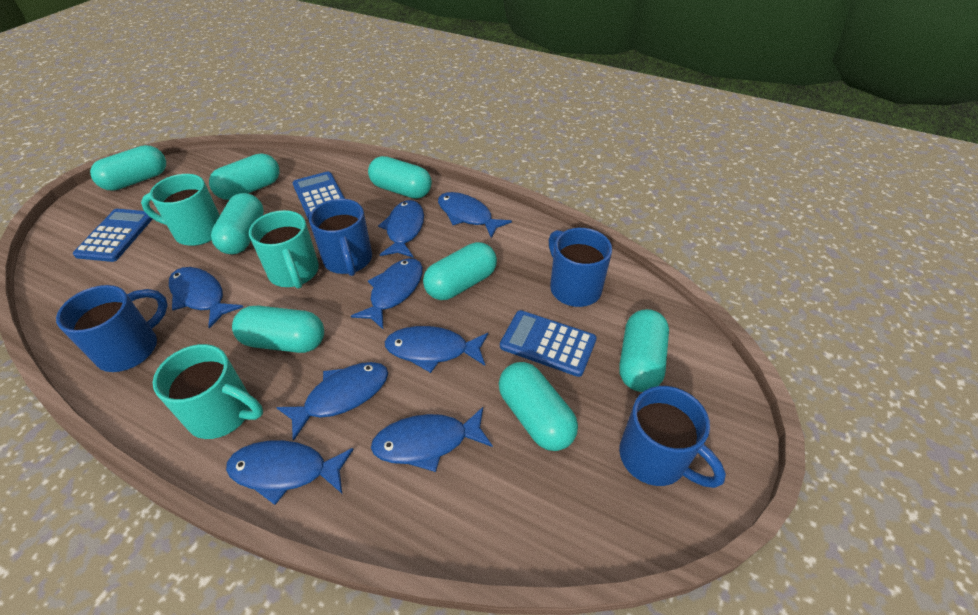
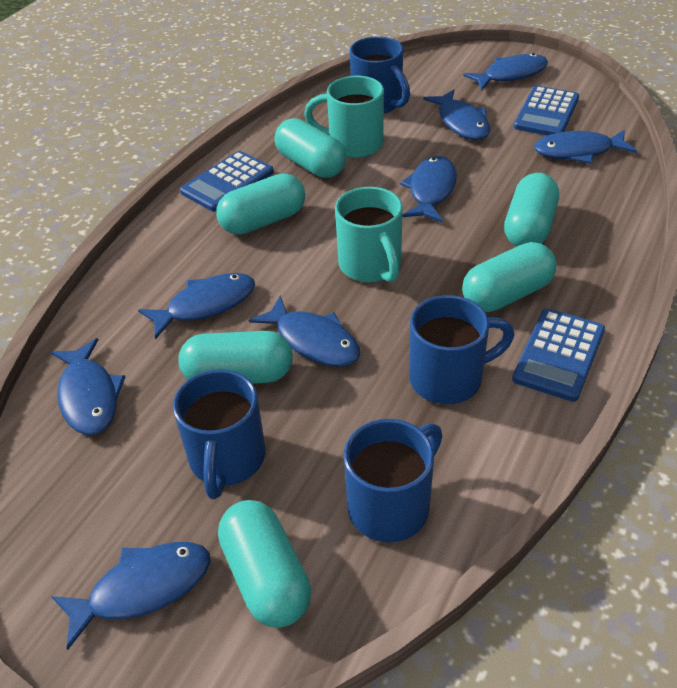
turquoise capsule: [90,145,166,191] [209,153,279,200] [211,193,264,254] [232,306,324,353] [368,156,432,199] [423,242,497,300] [499,362,578,451] [619,309,669,392] = 8 -> [178,331,293,384] [216,173,305,235] [218,500,311,628] [274,118,346,178] [462,242,556,312] [504,173,559,247] = 6
turquoise mug: [141,174,220,246] [153,344,263,439] [249,210,319,289] = 3 -> [304,76,384,158] [335,187,403,282] = 2

